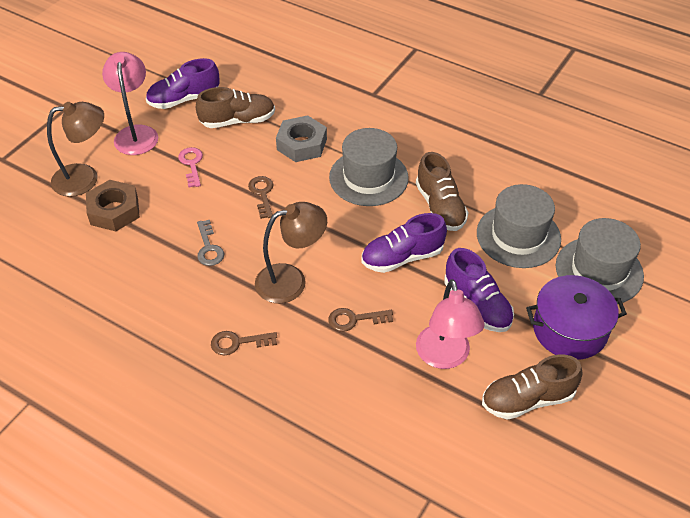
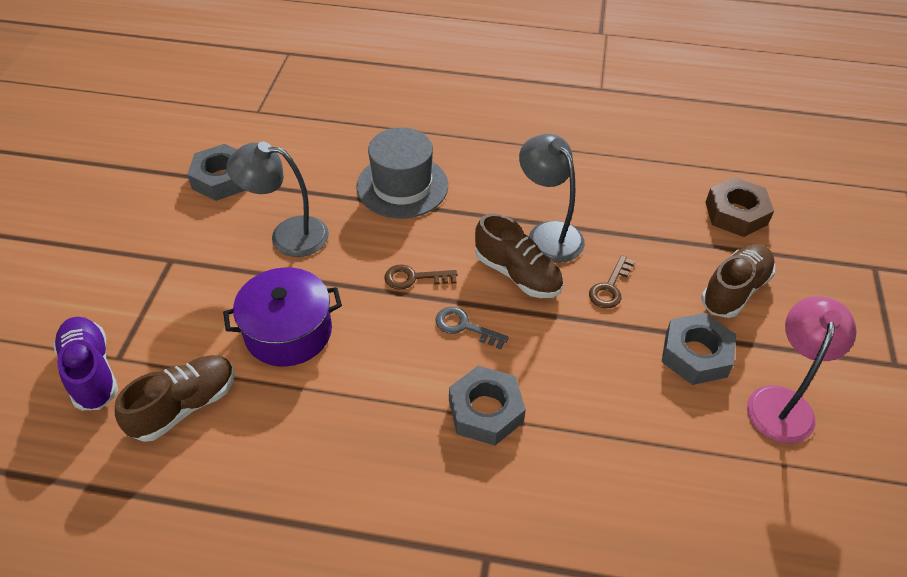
brown key: [211,331,277,356] [248,176,274,219] [329,308,393,332] = 3 -> [384,265,457,290] [589,255,635,308] = 2
brown lamp: [47,102,104,197] [255,202,327,303] = 2 -> none = 0
grey hat: [329,128,409,206] [477,184,561,268] [556,218,644,304] = 3 -> [356,128,448,219] = 1
grey lamp: none = 0 -> [226,142,329,257] [519,134,585,263] = 2
grey nut: [276,115,327,162] = 1 -> [187,144,246,201] [449,366,526,446] [662,313,736,385] = 3
pink key: [178,147,203,187] = 1 -> none = 0
pink lamp: [102,52,158,155] [416,279,485,369] = 2 -> [747,296,857,444] = 1
purple shoe: [146,58,220,109] [361,213,447,273] [444,248,514,332] = 3 -> [53,317,118,410] = 1

